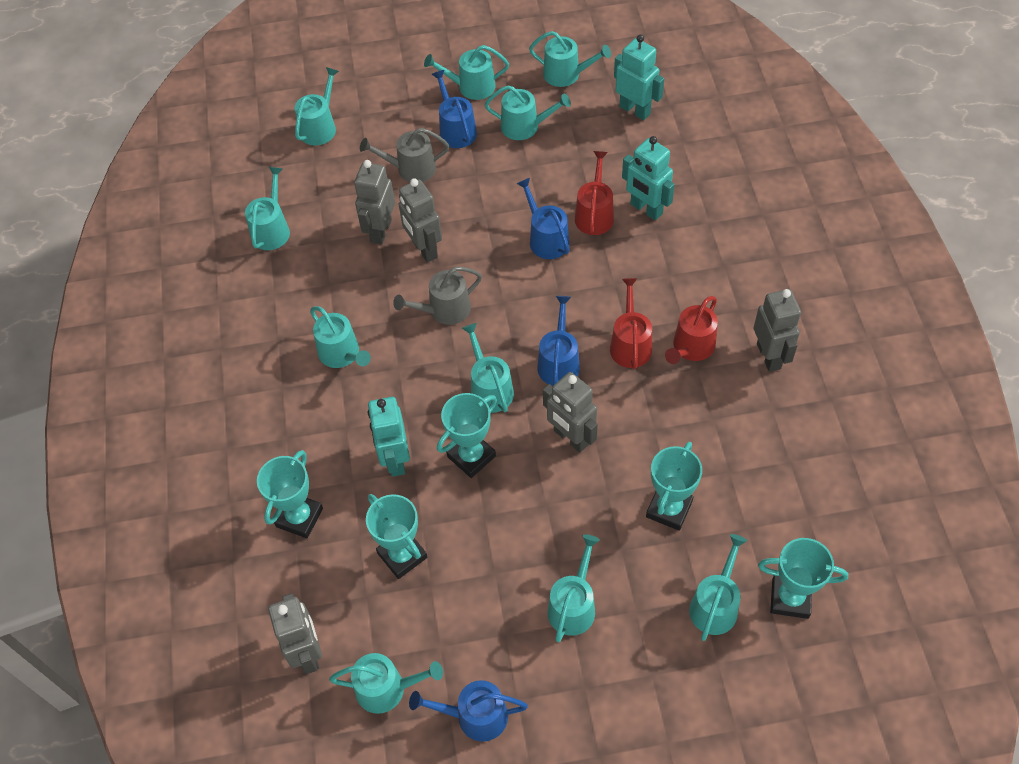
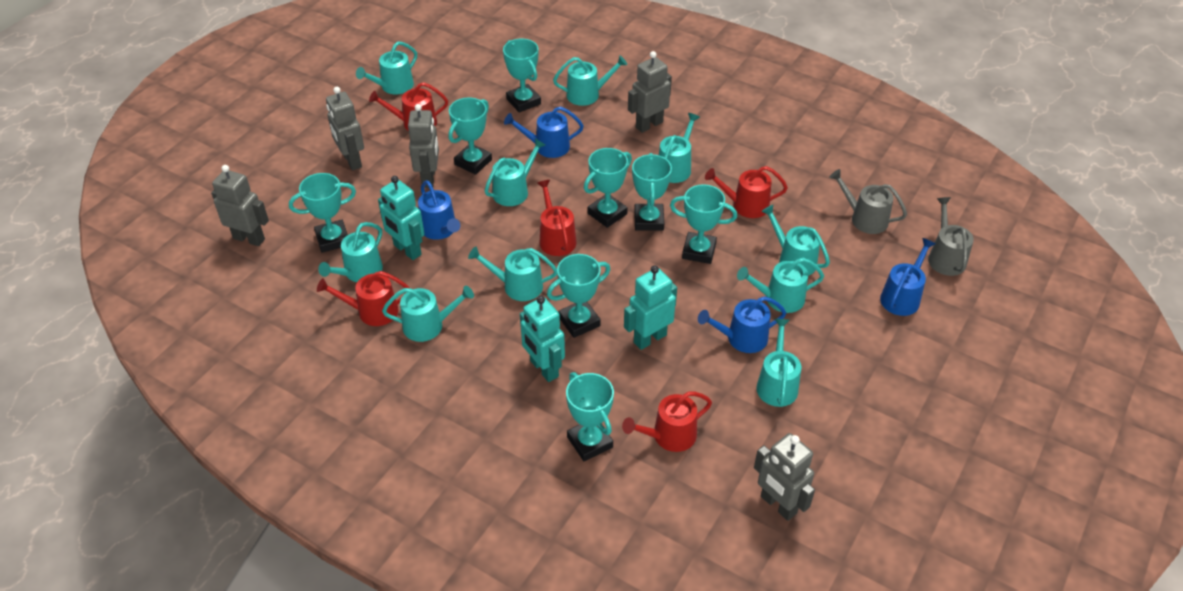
red watering can: [575,151,614,235] [610,278,652,369] [665,296,718,364] = 3 -> [317,271,409,326] [369,82,448,131] [537,180,576,256] [622,391,712,452] [705,166,788,218] = 5
turquoise trophy: [257,450,323,538] [366,494,427,579] [437,393,497,478] [646,442,702,531] [758,538,848,619] = 5 -> [289,173,356,253] [448,98,492,175] [503,39,541,113] [547,254,610,338] [566,372,614,461] [584,148,632,228] [632,153,672,231] [670,184,737,264] = 8

